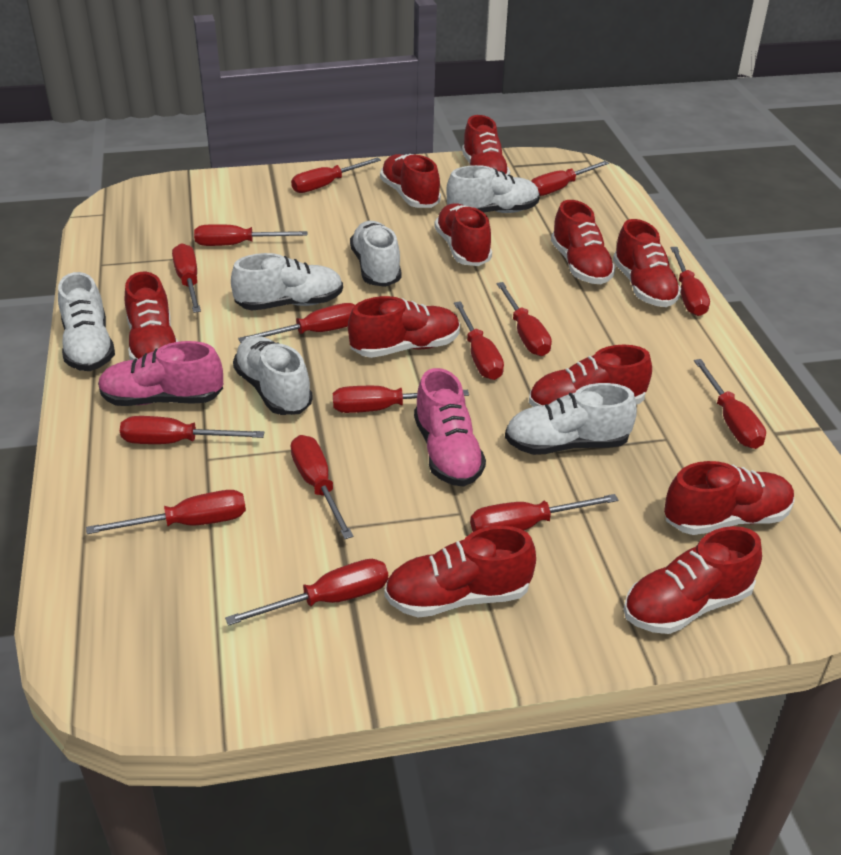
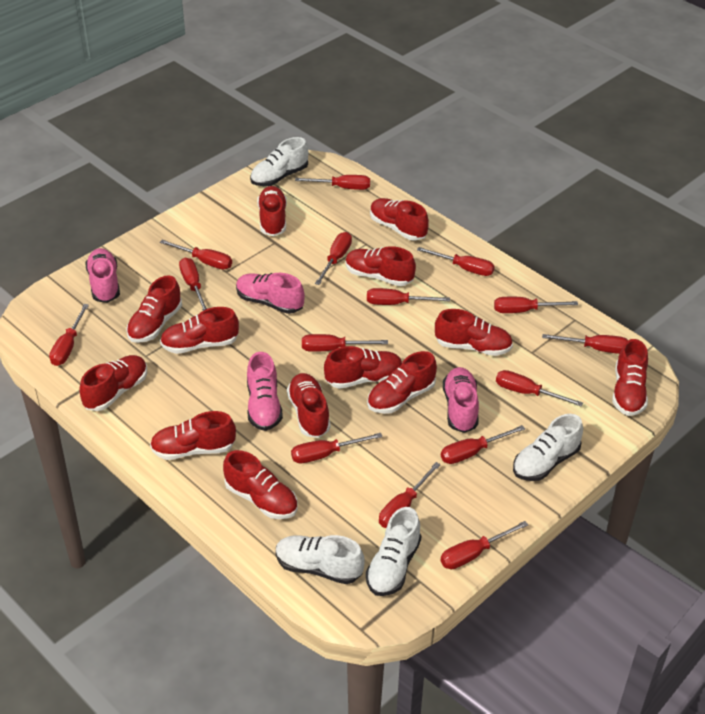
pink shoe: [98,341,223,406] [414,368,486,487] = 2 -> [85,248,120,303] [236,273,305,314] [247,352,283,431] [443,367,479,433] = 4
red shoe: [125,272,178,360] [348,296,460,358] [380,154,441,208] [384,526,536,618] [434,203,492,266] [462,115,510,175] [529,345,652,407] [551,200,616,284] [613,219,681,307] [624,526,762,634] [664,461,795,535] = 11 -> [79,355,147,411] [126,275,182,343] [150,411,236,460] [160,307,239,354] [223,450,297,519] [257,186,287,236] [287,373,331,438] [324,346,402,389] [345,246,416,286] [367,351,437,414] [370,198,429,241] [435,309,513,356] [612,339,648,416] = 13
white shoe: [58,272,115,371] [231,253,343,310] [233,336,313,415] [350,221,402,287] [446,165,540,213] [505,383,637,455] = 6 -> [250,137,308,186] [276,535,365,584] [366,507,421,596] [513,414,583,481] = 4

